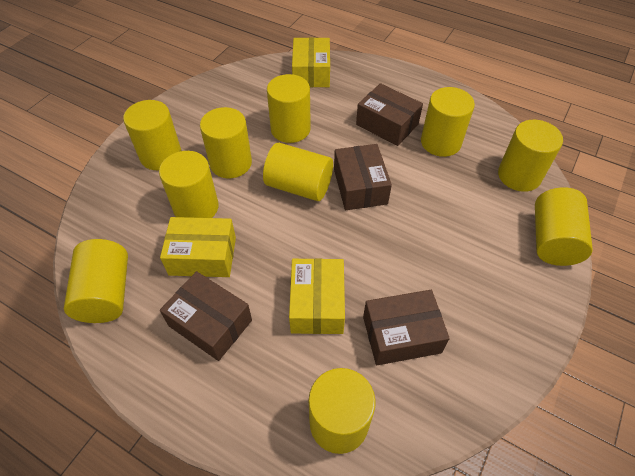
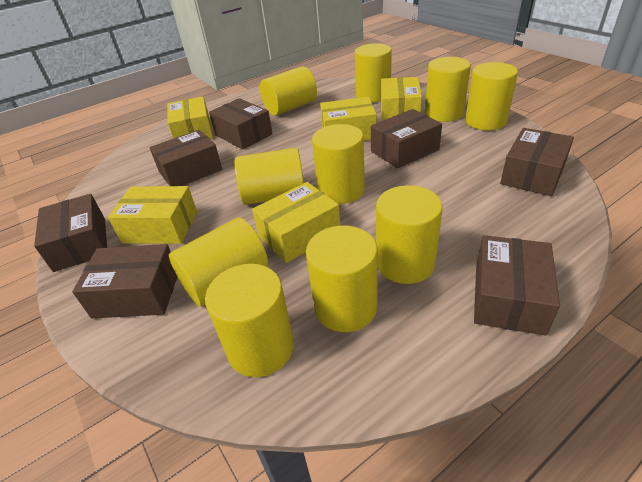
brown box: [160,271,252,361] [334,144,392,210] [356,83,423,146] [363,290,450,365] = 4 -> [34,194,107,272] [72,244,177,318] [149,130,222,186] [209,98,273,150] [371,109,442,168] [474,235,560,336] [500,128,574,196] = 7
yellow box: [160,217,236,277] [289,258,345,334] [292,37,330,87] = 3 -> [108,186,197,244] [167,96,213,139] [252,182,340,263] [320,97,377,141] [381,77,422,121] = 5

